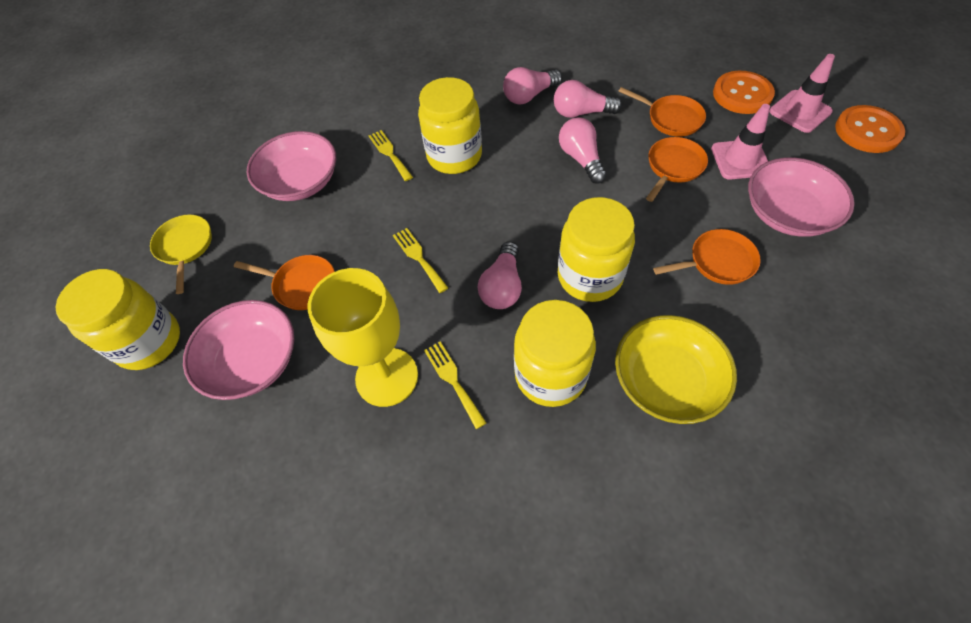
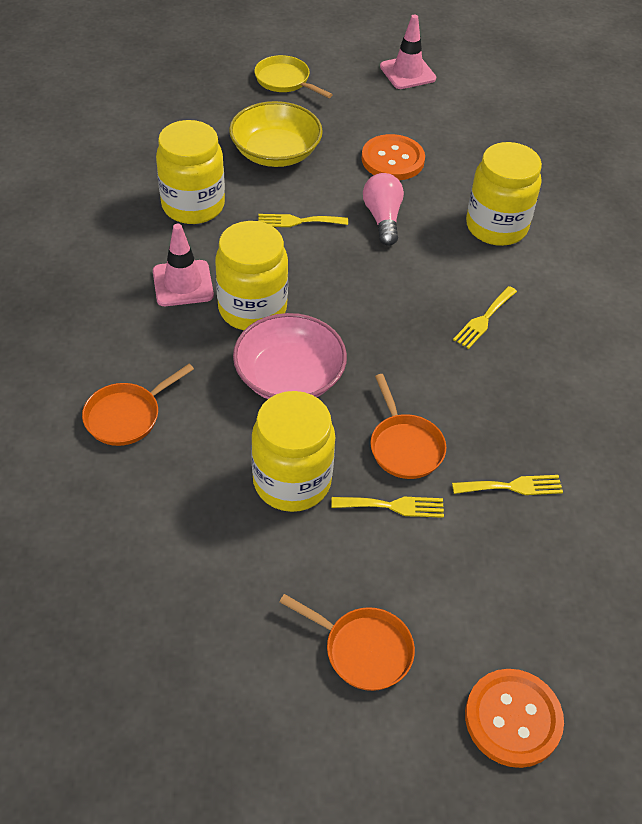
orange pan: [234,255,335,310] [618,87,706,137] [646,137,708,202] [653,229,761,285] = 4 -> [82,364,194,446] [279,594,415,691] [370,374,446,479] = 3
pink bowl: [183,300,294,400] [247,131,336,201] [748,157,855,237] = 3 -> [233,313,347,399] = 1
pink light bulb: [478,241,522,309] [503,67,562,104] [554,80,622,118] [559,117,607,184] = 4 -> [363,173,404,246] = 1
yellow fork: [369,130,413,181] [393,228,448,293] [424,341,487,429] = 3 -> [258,214,348,227] [332,497,444,518] [452,475,563,495] [453,286,517,349] = 4
yellow goblet: [308,268,418,407] = 1 -> none = 0

